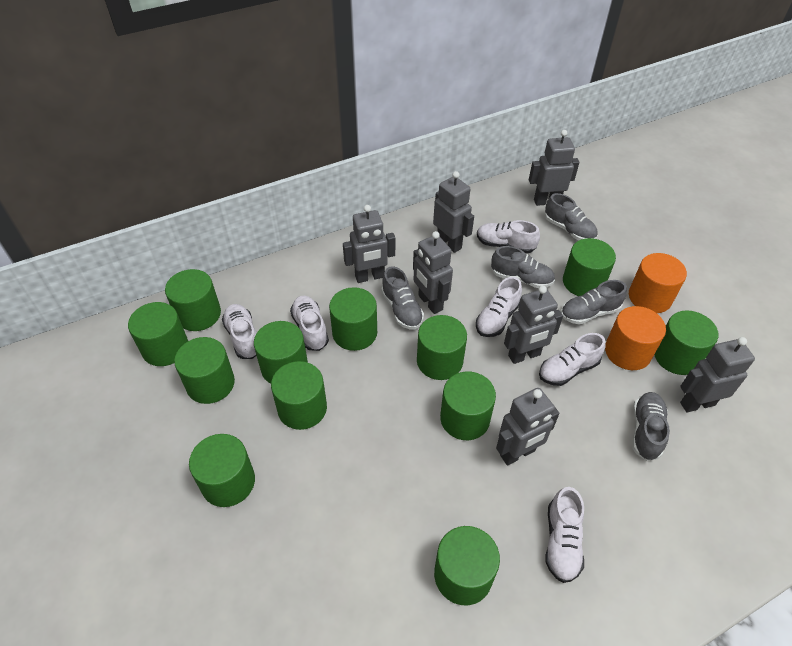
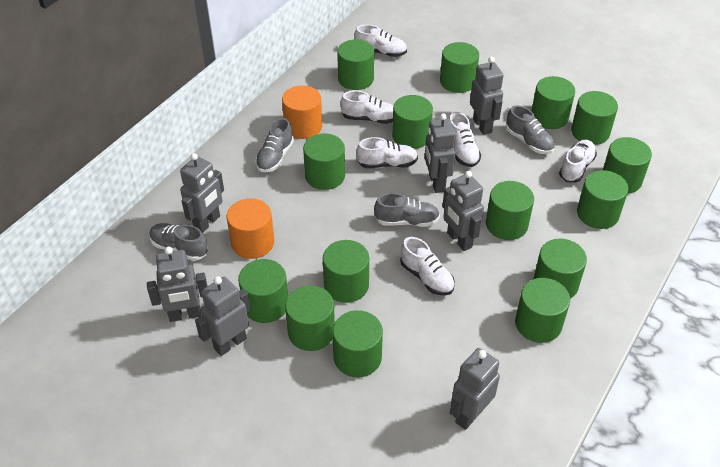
green cylinder: [128,302,188,366] [165,269,221,331] [174,337,235,404] [189,434,255,507] [254,321,308,384] [271,361,327,430] [329,287,377,351] [417,315,467,380] [434,526,500,605] [440,372,496,440] [563,238,616,296] [654,310,718,375] = 12 -> [238,259,288,323] [285,285,335,351] [303,133,345,190] [323,240,369,303] [333,310,383,377] [337,40,374,90] [392,95,433,149] [440,42,479,93] [486,181,534,240] [515,278,570,343] [532,76,575,129] [533,239,587,298] [571,91,618,145] [577,170,628,229] [603,137,652,194] = 15
grey shoe: [381,266,424,330] [491,246,555,288] [545,193,598,241] [561,280,627,324] [633,392,670,461] = 5 -> [150,223,208,261] [255,118,294,172] [374,193,440,227] [506,105,555,154] = 4

